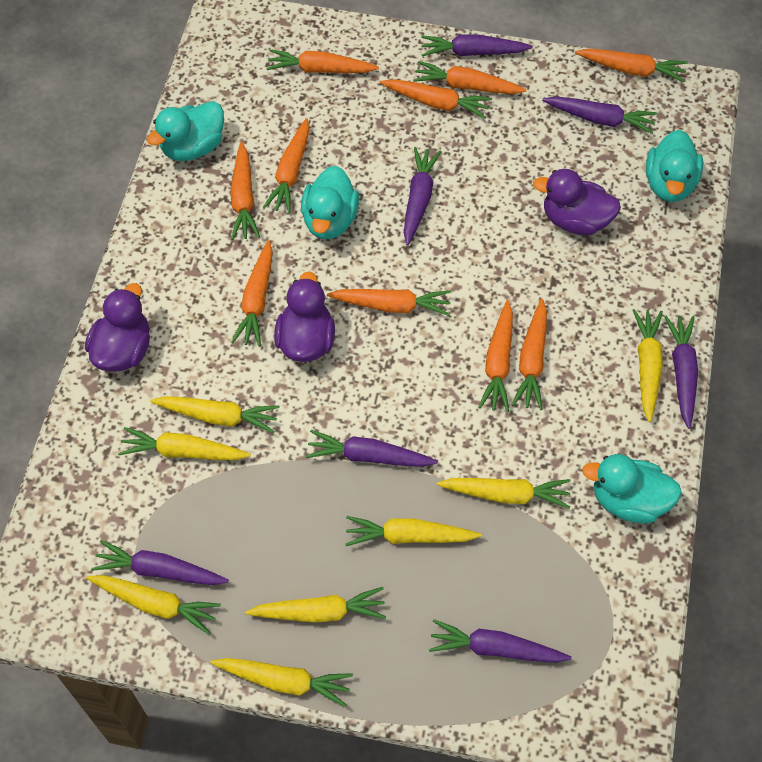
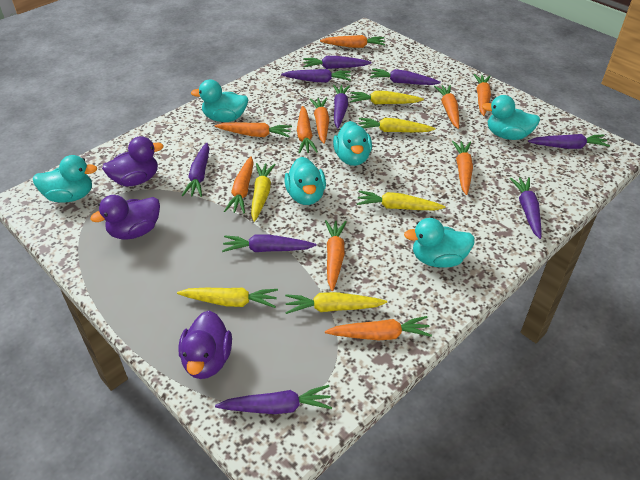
purple carrot: [91,540,229,585] [305,430,438,467] [404,147,441,245] [421,34,533,56] [429,619,572,663] [542,96,657,134] [664,316,698,429] = 7 -> [181,142,210,197] [215,385,332,414] [222,235,316,252] [281,69,351,82] [303,56,371,69] [333,85,350,128] [370,68,441,85] [510,178,541,239] [528,134,610,149] = 9
turquoise duck: [147,101,224,161] [301,166,359,239] [582,454,682,524] [646,130,703,202] = 4 -> [33,155,97,203] [191,79,248,122] [284,157,326,205] [333,121,372,166] [404,218,475,268] [482,95,540,140] = 6
yellow carrot: [87,575,221,635] [118,427,251,460] [150,396,280,433] [210,658,353,707] [245,587,386,623] [345,516,482,546] [437,478,571,509] [633,309,663,422] = 8 -> [177,288,278,308] [251,163,276,222] [285,292,387,314] [350,91,424,104] [357,191,446,210] [358,118,436,132] = 6

